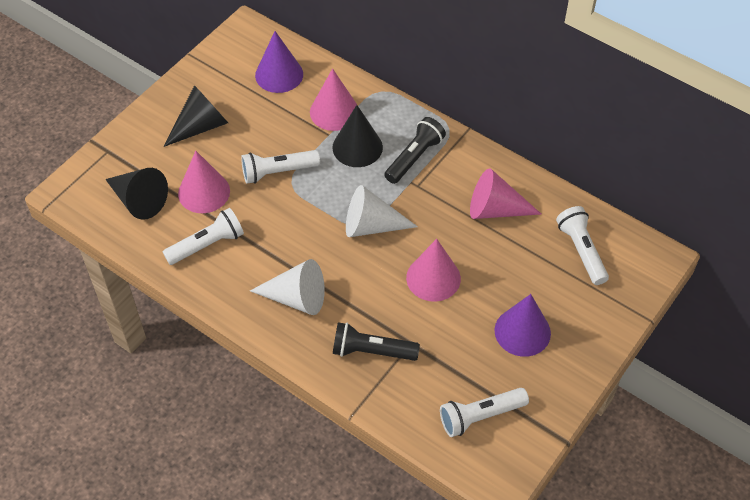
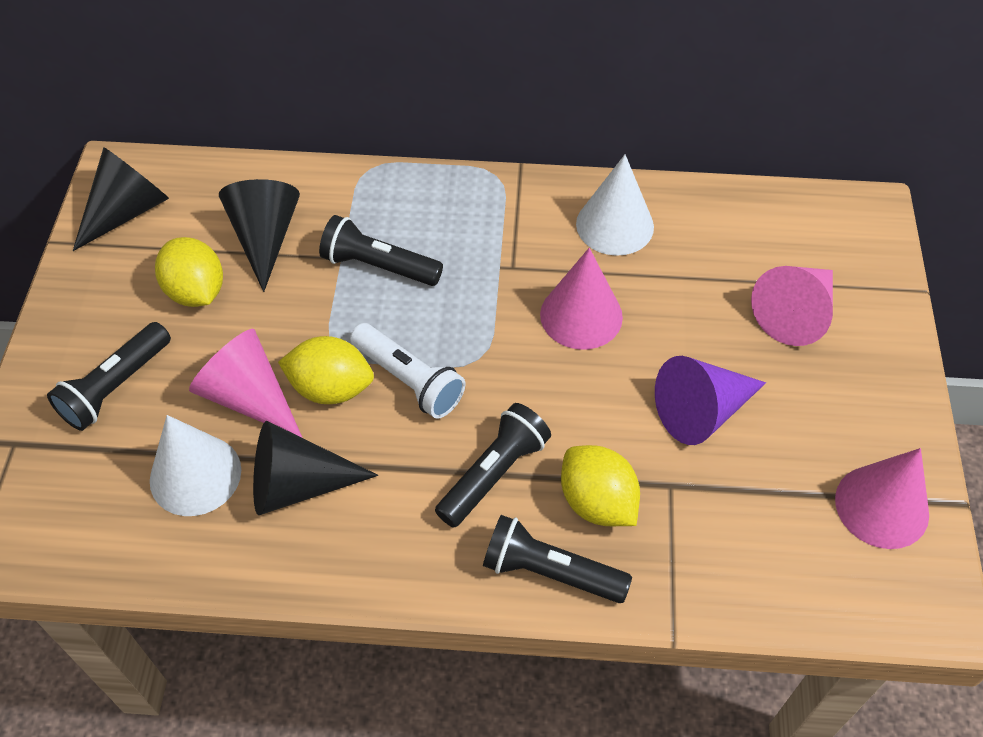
black flashlight: [333,322,420,361] [384,117,446,184] = 2 -> [47,322,171,431] [319,215,443,286] [435,403,551,528] [483,515,632,603] = 4
purple cone: [255,31,303,93] [494,294,551,357] = 2 -> [655,356,766,445] = 1
white flashlight: [163,208,244,265] [241,150,320,184] [440,388,529,437] [556,206,609,285] = 4 -> [350,323,465,419] = 1
yellow lemon: none = 0 -> [155,237,223,307] [278,336,374,404] [561,445,640,526] = 3

